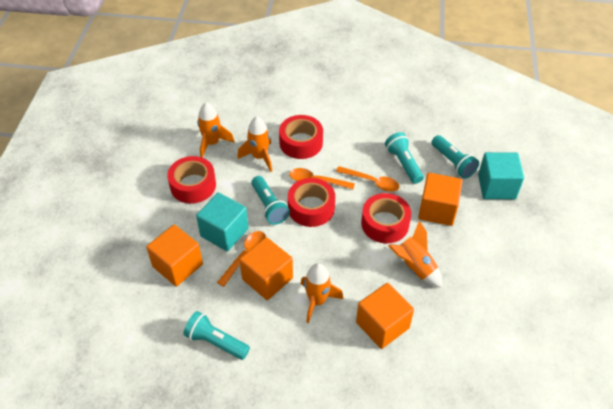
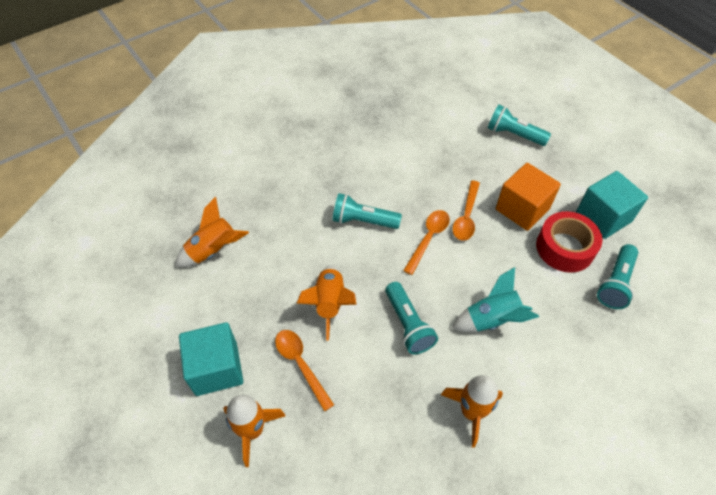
orange cube: [146,225,203,287] [239,237,293,300] [356,283,414,349] [418,173,462,226] = 4 -> [496,163,561,231] = 1
red tape: [167,156,216,204] [279,115,323,159] [288,178,335,227] [361,193,411,243] = 4 -> [536,211,602,273] = 1
turquoise rocket: none = 0 -> [452,267,539,332] = 1

